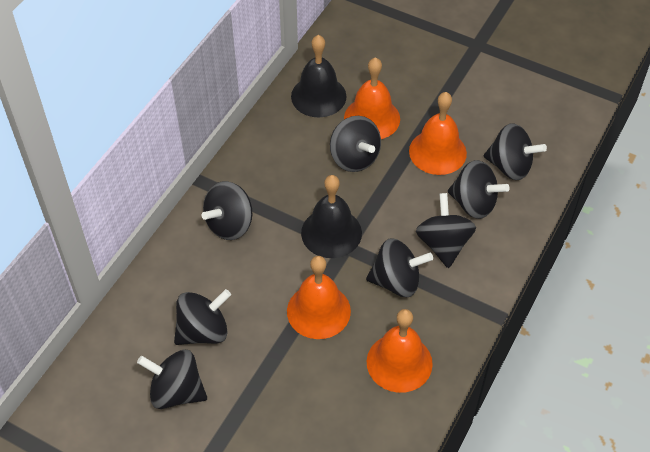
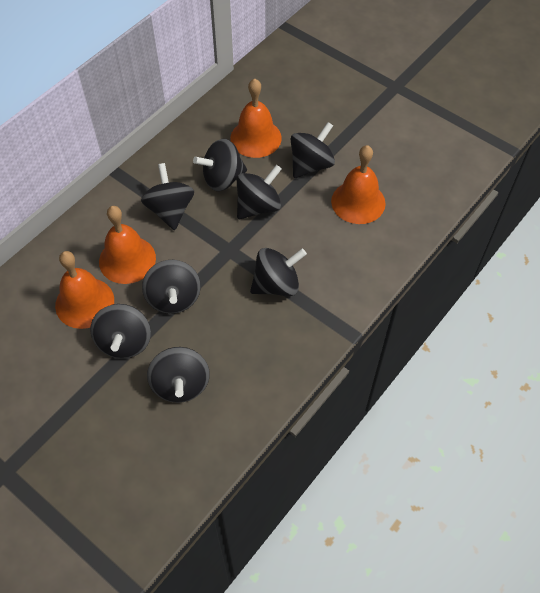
black bell: [291,35,346,117] [301,175,362,258] = 2 -> none = 0

